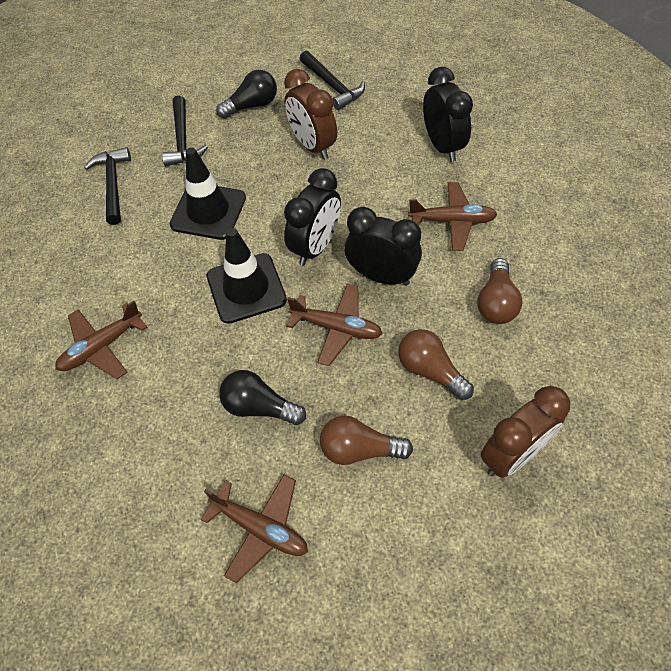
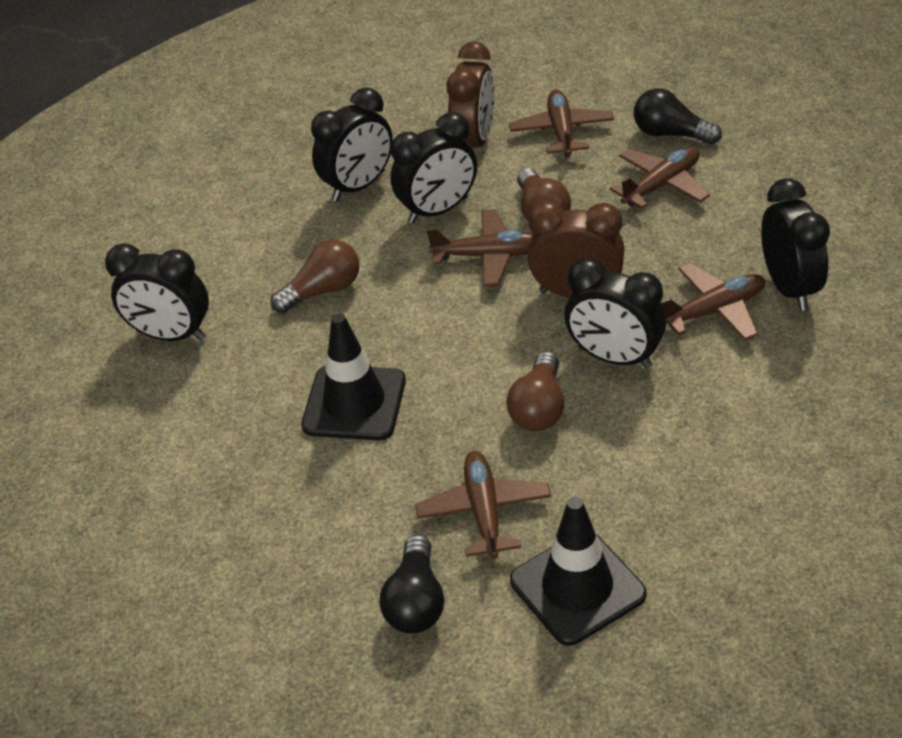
black clock: [284,168,341,266] [344,207,422,286] [423,67,473,162] = 3 -> [105,243,209,341] [311,88,393,201] [391,112,477,224] [565,258,666,369] [761,178,830,311] = 5
black hammer: [84,147,131,225] [162,95,208,166] [300,51,365,110] = 3 -> none = 0
brown plane: [55,301,148,379] [201,474,308,583] [287,284,383,366] [408,182,498,251] = 4 -> [415,451,551,559] [426,209,532,286] [509,90,614,157] [610,147,710,209] [661,263,765,341] = 5

